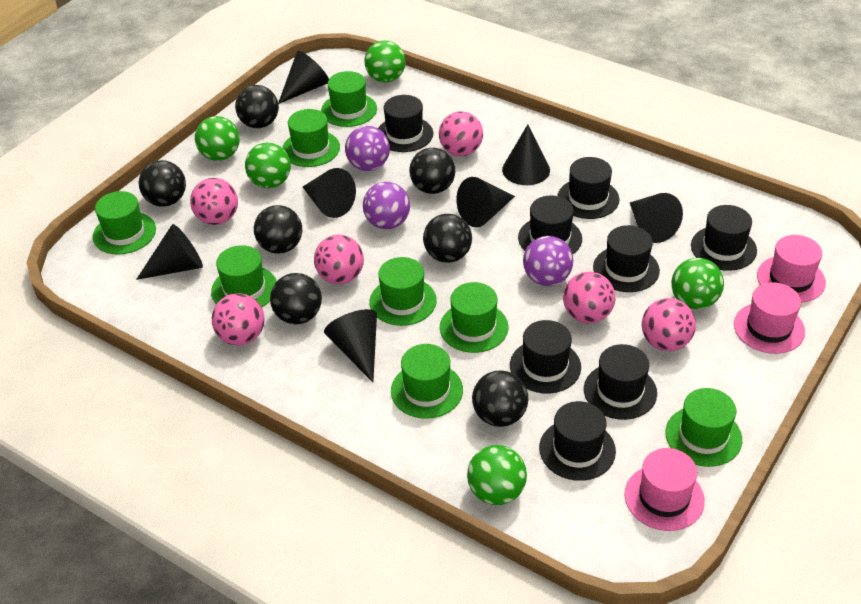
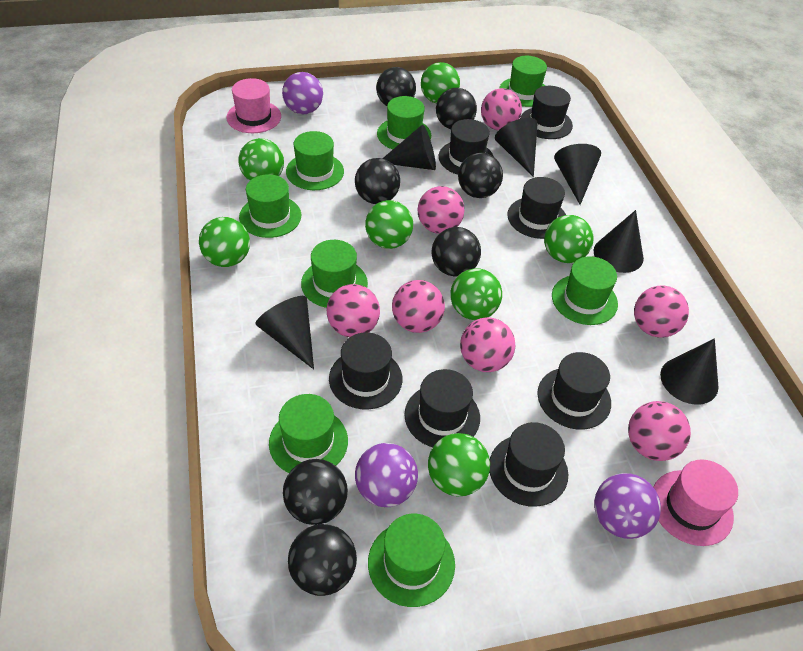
black cone: [136,224,203,280] [278,51,329,104] [303,168,356,218] [324,309,377,382] [456,177,515,227] [502,125,550,185] [630,193,683,243] = 7 -> [255,296,314,370] [382,125,436,170] [495,118,538,177] [554,144,601,205] [593,210,644,273] [660,338,718,405] = 6
black hat: [378,95,433,152] [510,320,581,394] [518,195,582,254] [539,401,616,481] [558,157,620,219] [584,344,657,420] [593,225,660,292] [691,205,757,271] = 8 -> [329,332,402,409] [404,369,480,447] [439,119,494,175] [489,422,568,507] [507,177,566,239] [520,86,573,139] [537,352,611,430] = 7
green ball: [195,116,240,161] [245,142,291,188] [364,41,406,83] [467,445,527,505] [671,258,724,309] = 5 -> [199,217,250,267] [238,138,284,181] [365,200,413,249] [421,62,460,103] [428,433,490,496] [450,268,502,320] [544,215,594,263] = 7
pink ball: [190,178,238,225] [212,293,265,346] [314,235,364,284] [439,111,483,156] [563,272,615,324] [642,298,696,351] = 6 -> [327,284,380,337] [392,280,445,333] [418,186,464,234] [460,317,516,372] [481,88,522,130] [628,401,691,461] [634,286,689,338] = 7
pink hat: [624,448,705,531] [734,282,805,354] [757,235,826,303] = 3 -> [226,78,281,133] [653,459,738,546] = 2

